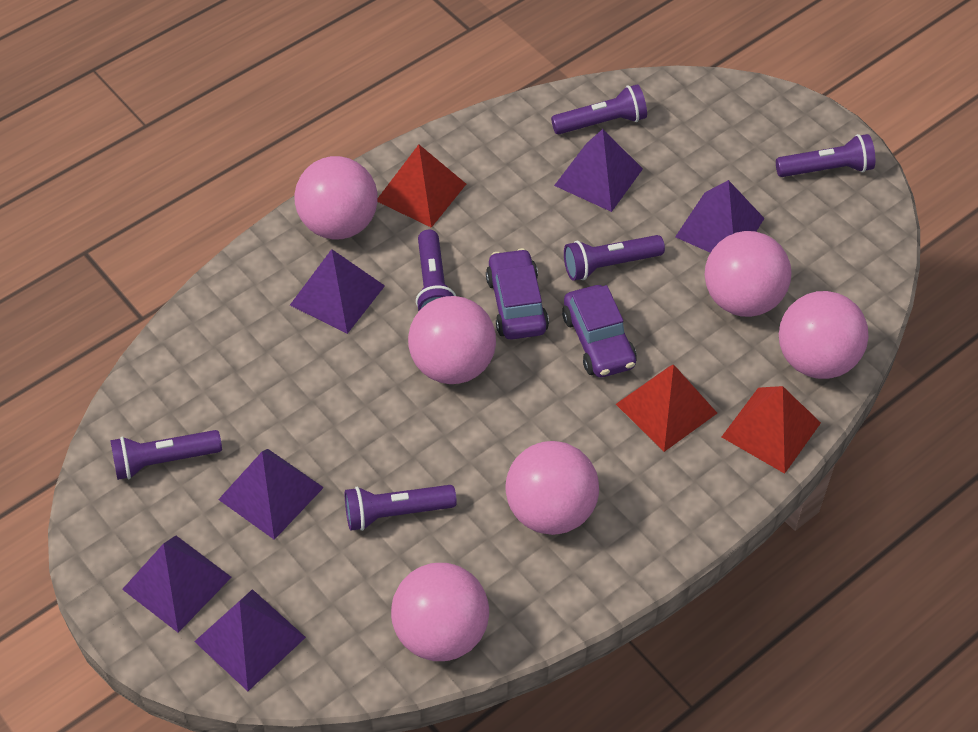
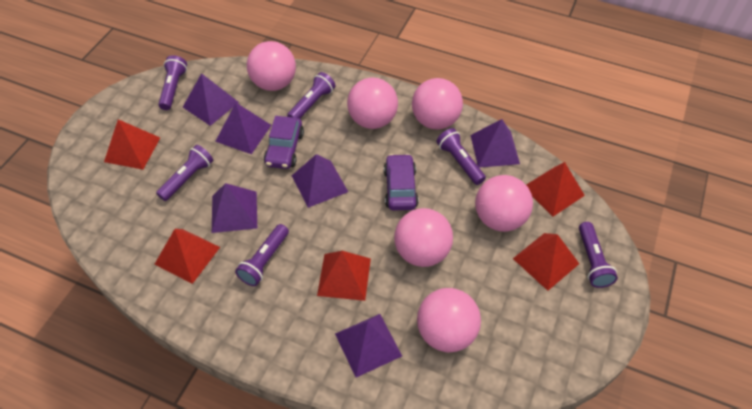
red pyramid: [378,145,466,228] [616,364,717,452] [722,386,821,474] = 3 -> [104,119,160,170] [154,229,220,284] [317,251,371,301] [513,233,579,291] [526,162,585,216] = 5

